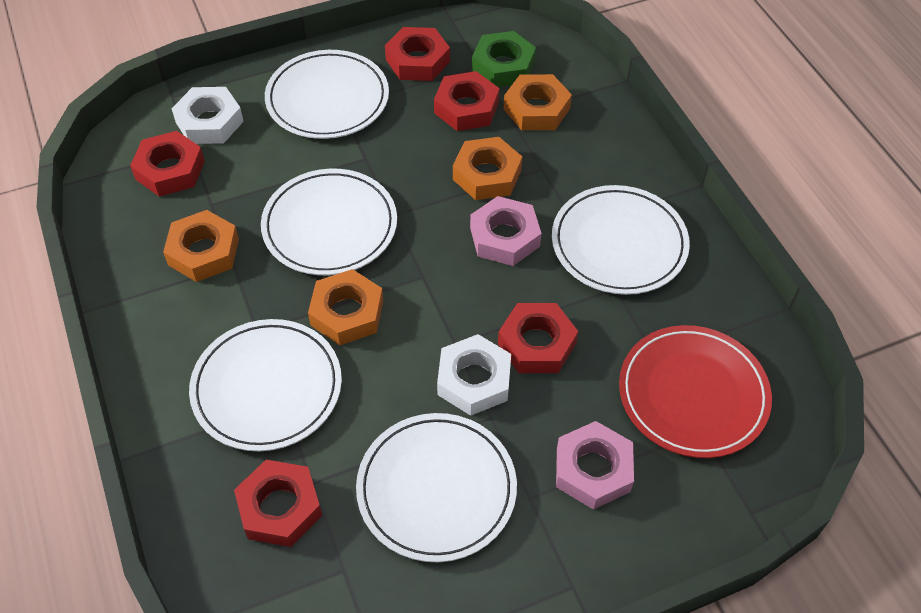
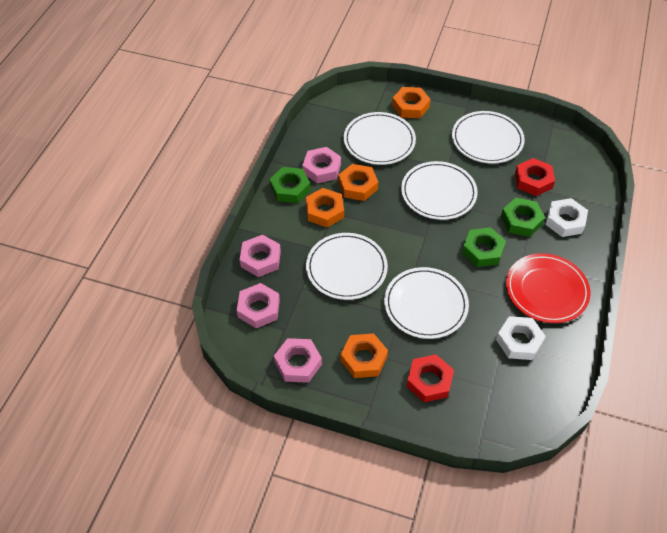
green nut: [472,31,536,87] = 1 -> [270,167,310,203] [462,227,506,267] [501,198,545,237] = 3
pink nut: [470,196,542,266] [556,421,634,510] = 2 -> [237,283,280,328] [240,235,281,277] [274,338,322,383] [302,147,341,184] = 4
red nut: [130,131,205,197] [234,460,322,547] [385,27,450,81] [434,71,500,131] [498,303,578,373] = 5 -> [406,354,454,403] [515,158,555,196] = 2

